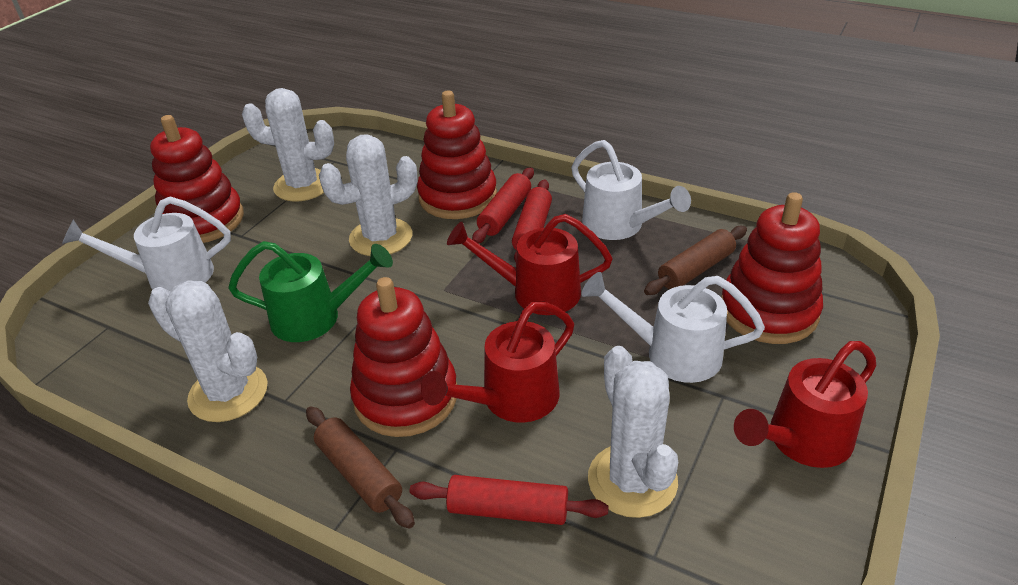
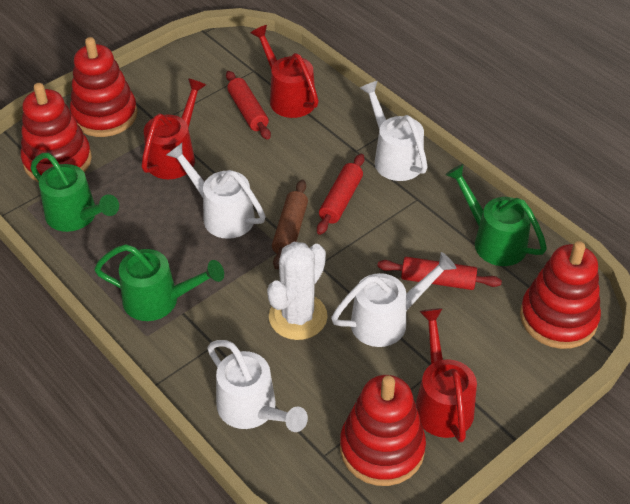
brown rolling pin: [306,406,415,529] [644,226,747,295] = 2 -> [272,180,308,269] = 1
green watering can: [228,241,393,342] = 1 -> [30,153,119,232] [94,244,224,321] [445,164,547,266] = 3
white cactus: [148,281,268,422] [242,88,334,202] [319,134,418,256] [588,346,678,518] = 4 -> [267,242,328,340] = 1
white watering can: [62,197,231,292] [571,140,691,240] [582,272,765,383] = 3 -> [166,143,266,239] [207,340,308,432] [331,252,457,347] [360,81,428,181] = 4

